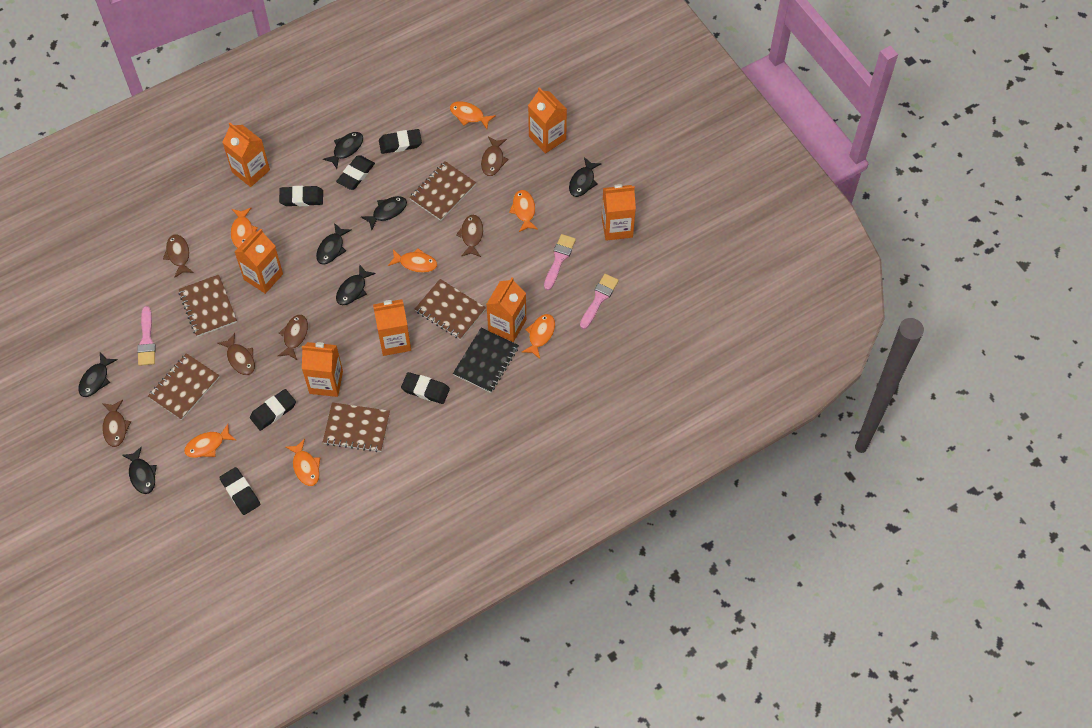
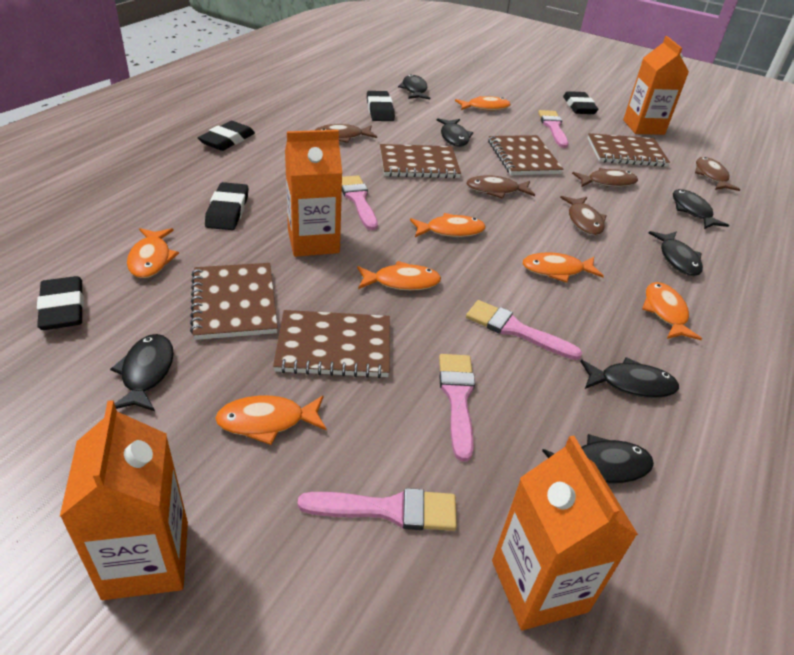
black eraser: [219,467,260,515] [250,389,296,431] [279,186,323,206] [336,155,375,190] [379,129,422,154] [401,372,450,404] = 6 -> [37,276,84,330] [198,121,255,151] [205,182,249,230] [367,91,395,121] [563,91,599,114] = 5
black notebook: [453,328,519,393] = 1 -> none = 0
brown fish: [102,400,131,447] [163,234,194,278] [217,333,255,375] [278,315,308,360] [456,215,483,257] [481,137,509,176] = 6 -> [315,124,377,143] [466,175,535,199] [560,196,606,236] [572,168,638,187] [695,157,741,191] = 5
orange carton: [222,123,270,187] [235,229,283,294] [302,342,343,397] [373,299,411,356] [486,278,526,342] [528,87,567,154] [602,184,636,241] = 7 -> [60,400,188,600] [285,130,342,257] [492,436,638,630] [623,36,689,135] = 4
pink brush: [137,306,156,366] [544,234,576,290] [580,274,619,329] = 3 -> [298,488,457,531] [342,175,378,230] [439,354,475,462] [466,300,582,360] [538,110,568,148] = 5

